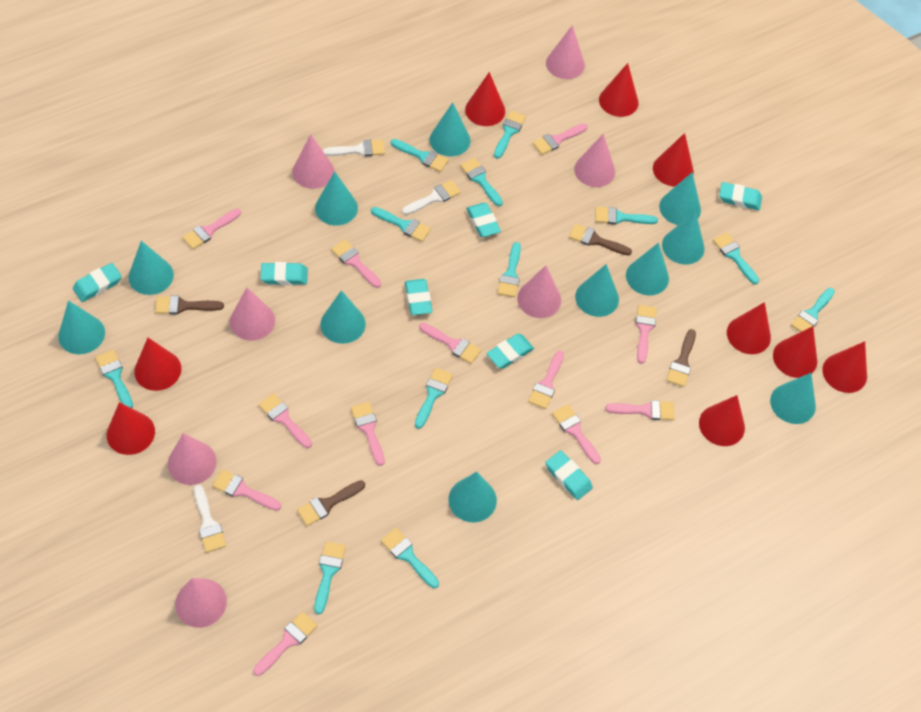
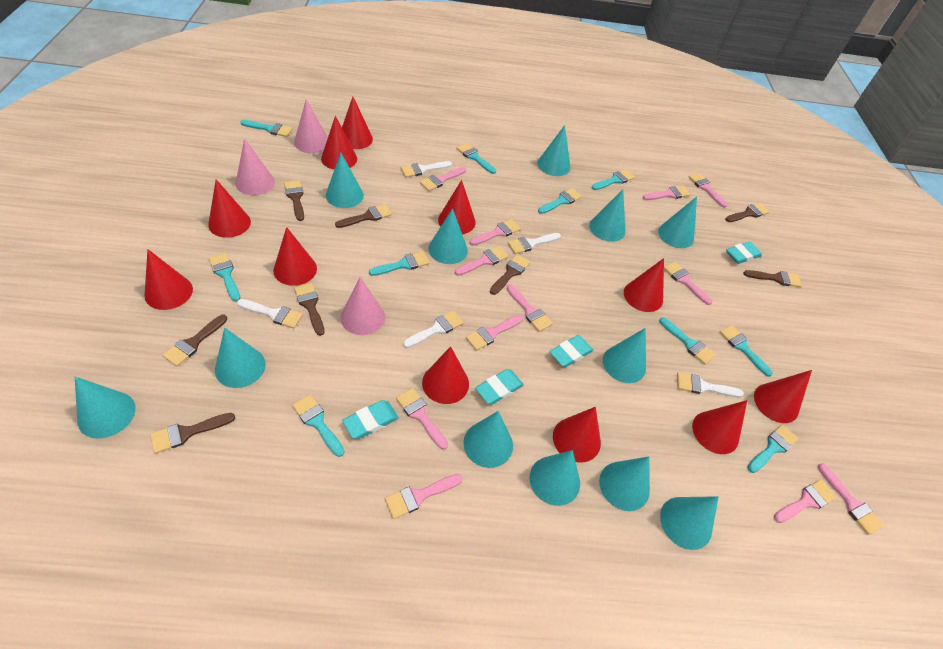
brown brush: [155,296,224,314] [297,480,365,526] [569,224,632,256] [666,329,696,387] = 4 -> [150,413,235,454] [162,315,227,366] [284,180,304,221] [294,283,325,336] [335,204,392,228] [490,254,530,295] [726,203,769,222] [744,270,802,287] = 8
pink cone: [168,433,217,485] [175,578,227,628] [230,287,275,341] [292,134,334,189] [517,265,561,318] [546,25,585,79] [574,134,615,187] = 7 -> [236,138,275,195] [294,99,328,153] [341,277,385,335] = 3
red cone: [107,402,155,455] [134,338,181,391] [465,72,505,126] [599,63,639,117] [653,133,694,187] [699,395,745,446] [727,302,771,354] [773,326,817,378] [822,341,867,393] = 9 -> [144,249,193,310] [208,179,251,238] [273,227,317,286] [321,116,357,169] [342,97,373,149] [422,346,469,404] [438,180,476,234] [553,407,601,462] [624,258,664,312] [692,400,747,454] [754,370,812,423] = 11
turquoise brush: [95,350,133,408] [314,541,346,615] [371,207,431,242] [381,528,439,588] [391,139,449,172] [415,368,453,429] [460,158,503,206] [494,111,526,159] [497,242,521,297] [595,207,658,225] [713,233,759,285] [791,288,835,332] = 12 -> [209,253,240,301] [240,120,292,137] [292,394,344,457] [369,251,429,276] [456,143,496,174] [538,188,582,214] [592,169,635,190] [659,318,716,365] [719,325,773,377] [747,425,798,473] = 10
turquoise cone: [58,300,105,354] [129,241,174,295] [315,171,358,226] [320,290,366,344] [430,102,470,156] [449,472,497,522] [575,264,619,317] [626,242,669,295] [659,173,701,225] [662,212,705,264] [770,373,816,424] = 11 -> [75,377,136,439] [215,328,266,388] [326,153,364,208] [428,208,468,264] [463,411,513,468] [530,450,580,506] [537,125,570,176] [589,189,625,242] [599,456,650,511] [603,328,646,383] [658,197,697,248] [660,496,719,550] = 12
turquoise eraser: [73,263,122,302] [260,262,308,285] [405,279,432,315] [466,203,501,237] [486,334,534,369] [545,450,593,500] [719,182,762,210] = 7 -> [342,400,399,439] [475,369,524,405] [549,335,593,367] [726,242,762,264] = 4
white brush: [194,484,226,553] [323,140,385,157] [402,180,461,215] = 3 -> [237,299,303,328] [401,161,452,177] [403,311,463,348] [508,233,561,254] [677,372,744,397] = 5

